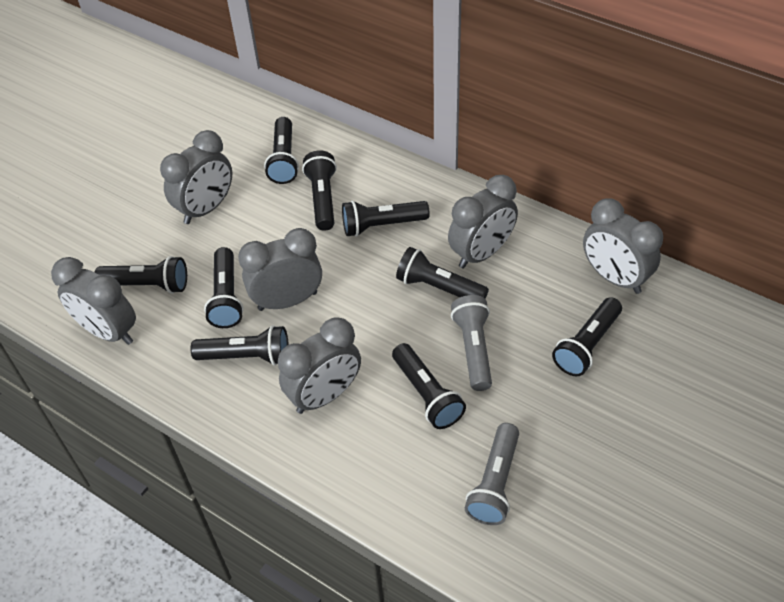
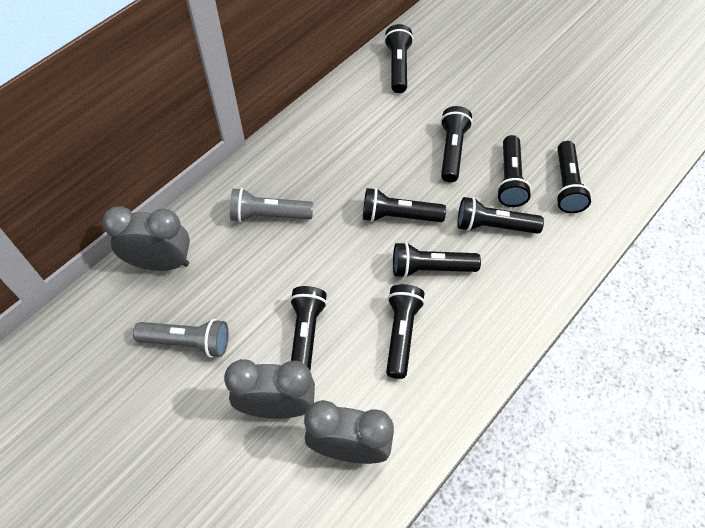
grey clock: [51,257,136,345] [160,130,232,224] [238,228,322,311] [278,317,361,414] [448,175,518,269] [583,198,663,294] = 6 -> [102,206,190,271] [224,359,315,419] [304,400,394,464] = 3

